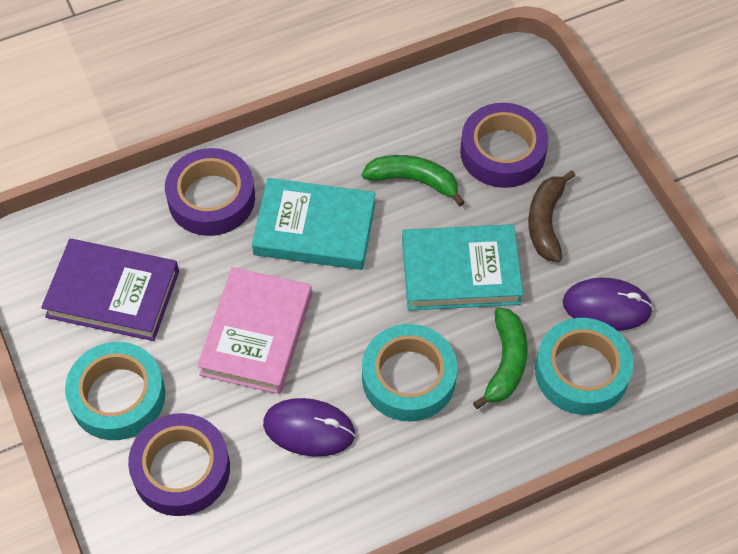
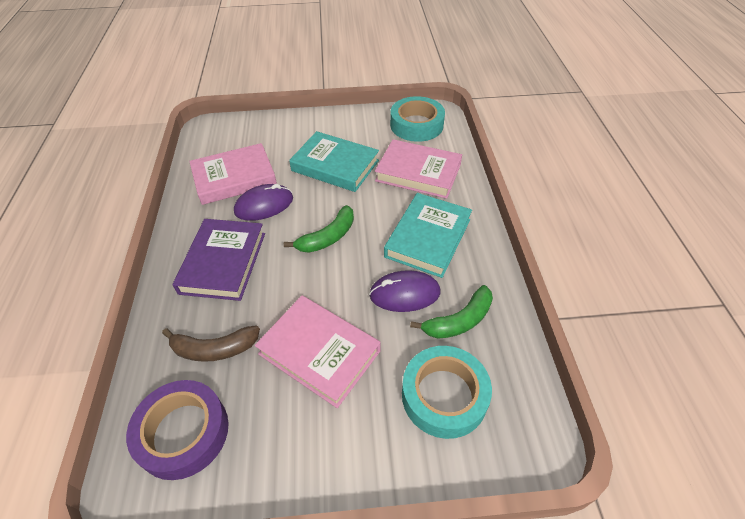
pink book: [197,267,312,394] = 1 -> [189,143,277,205] [255,296,381,408] [375,139,462,199] = 3
purple tape: [128,413,230,516] [165,148,255,236] [460,103,548,188] = 3 -> [126,380,229,480] = 1
turquoise tape: [65,342,165,440] [362,324,457,421] [535,318,634,415] = 3 -> [390,96,445,142] [402,346,492,439] = 2

